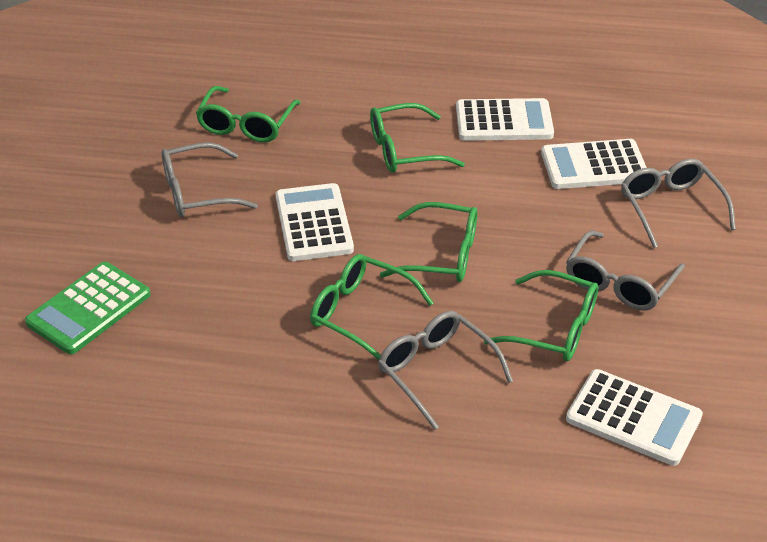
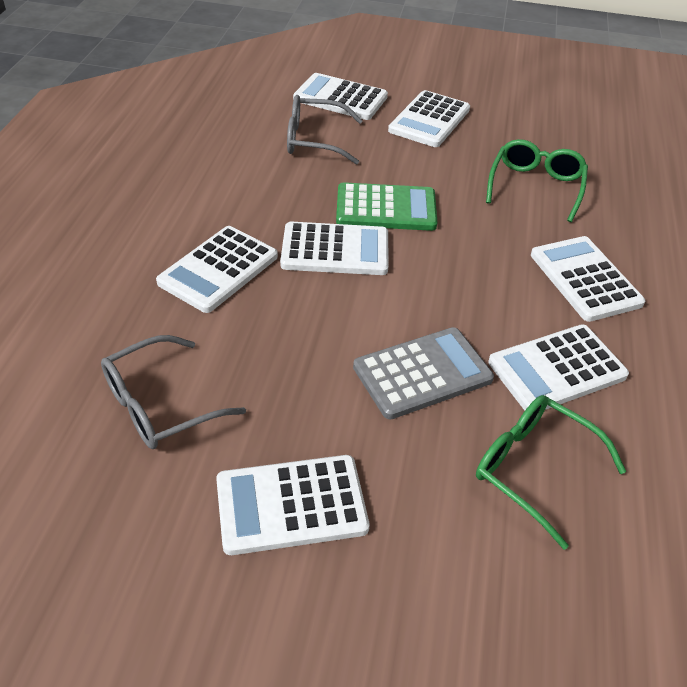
green glasses: [196,86,301,143] [310,254,433,360] [370,103,465,173] [380,202,477,282] [484,270,598,361] = 5 -> [476,395,626,550] [486,139,588,222] = 2
grey calculator: none = 0 -> [353,327,494,420] = 1
grey glasses: [162,142,258,217] [378,311,513,430] [566,231,685,311] [621,158,736,248] = 4 -> [101,335,246,449] [287,95,363,165] = 2
white calculator: [276,183,354,261] [456,98,554,141] [541,139,647,189] [566,369,703,466] = 4 -> [156,226,278,313] [216,455,369,555] [280,222,388,275] [293,73,388,120] [388,90,470,147] [488,325,629,411] [531,236,645,322] = 7

